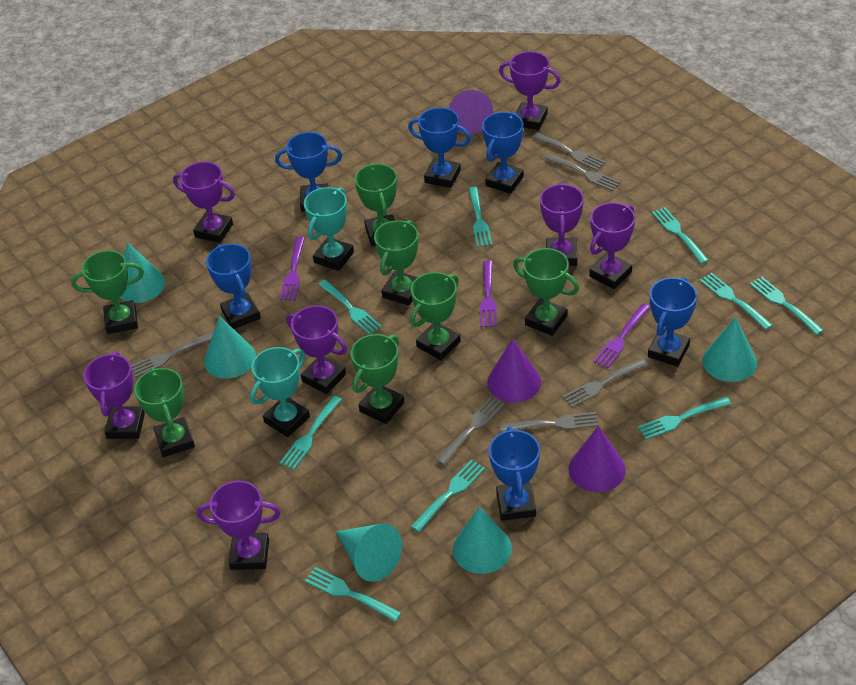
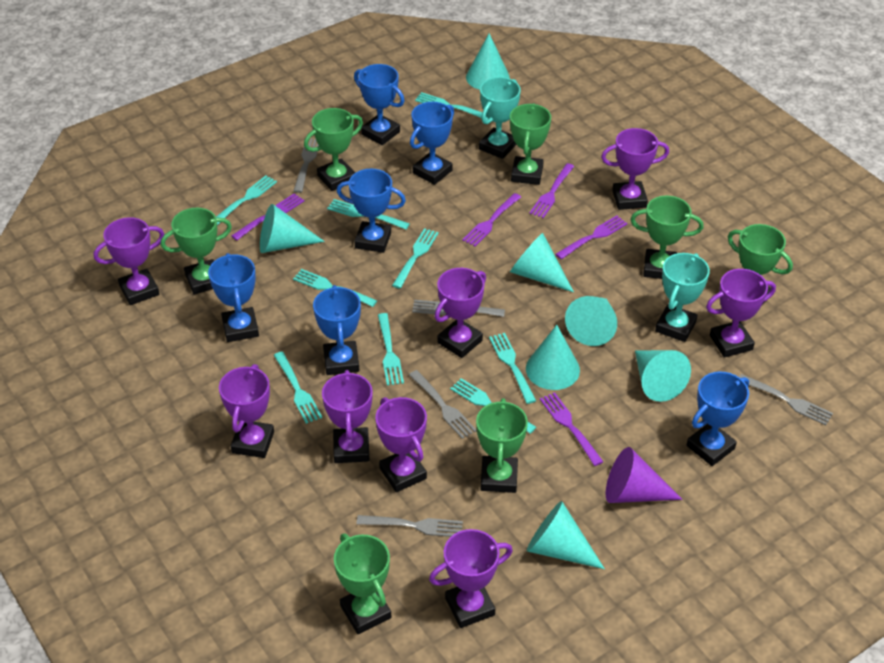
grey fork: [131,331,214,378] [436,396,505,465] [500,412,599,433] [532,133,605,170] [544,154,621,191] [562,358,648,408] = 6 -> [293,138,319,193] [356,515,463,537] [409,370,477,439] [412,300,505,317] [739,374,833,425] = 5
purple cone: [448,90,493,135] [487,338,541,403] [568,426,626,492] = 3 -> [606,447,683,503] = 1
purple fork: [280,237,305,300] [480,260,497,327] [593,303,651,368] = 3 -> [232,193,304,240] [462,193,521,247] [530,163,575,218] [540,392,604,466] [555,215,628,259] = 5
purple trophy: [83,351,145,439] [173,162,235,243] [197,481,281,570] [287,305,347,394] [499,51,561,130] [540,183,584,266] [589,202,635,289] = 7 -> [94,217,165,305] [219,364,274,458] [322,370,373,463] [375,397,427,492] [429,529,513,628] [435,268,486,358] [601,128,669,210] [706,269,776,358] = 8
turquoise cone: [120,242,165,303] [204,316,256,379] [336,524,402,582] [453,507,512,574] [702,317,757,382] = 5 -> [260,204,325,253] [466,33,510,90] [510,233,574,292] [526,325,580,390] [527,501,605,569] [565,296,617,346] [635,350,691,402] = 7

